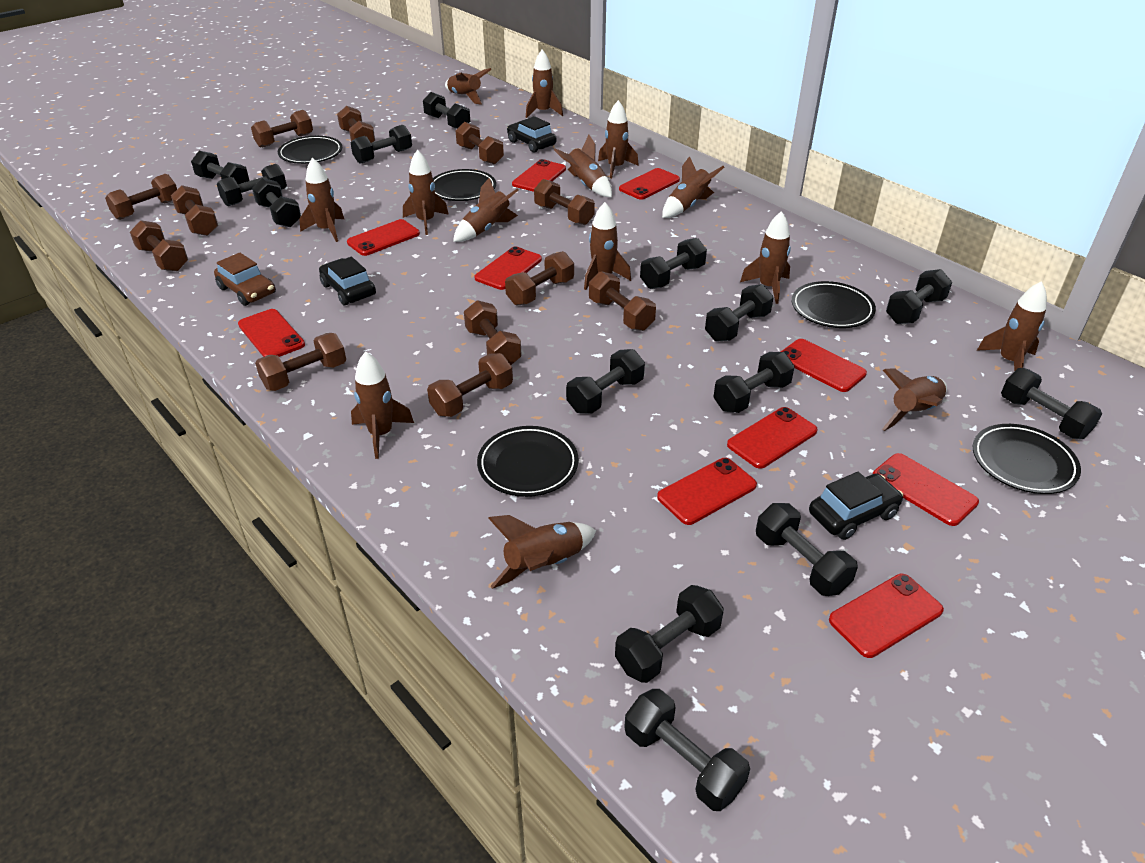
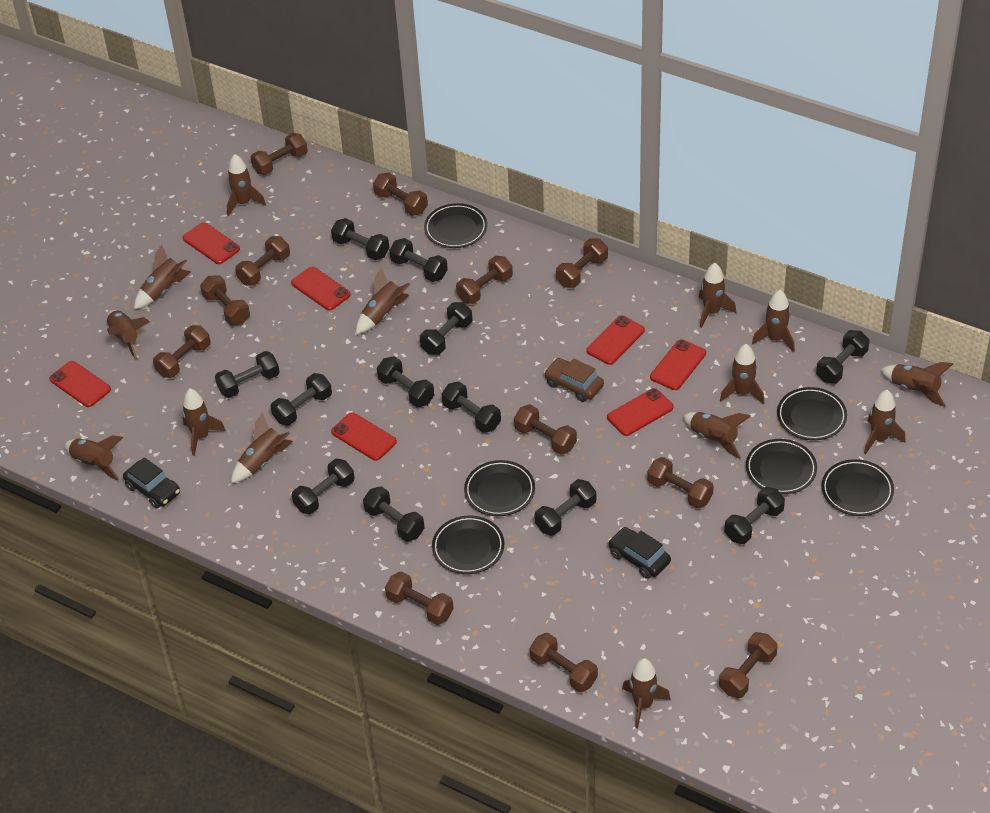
black car: [319,257,376,305] [507,116,556,153] [809,472,903,540] = 3 -> [123,457,180,509] [608,527,671,579] = 2
black dumbbell: [191,151,250,184] [217,164,287,206] [252,178,301,227] [351,125,412,164] [423,92,470,129] [566,349,645,414] [615,585,724,683] [624,689,750,811] [640,238,707,289] [705,284,774,342] [713,352,795,413] [756,503,858,596] [886,269,952,324] [1001,368,1102,439] = 14 -> [215,351,280,398] [271,373,332,426] [291,459,355,514] [331,218,389,260] [363,486,425,542] [377,356,434,407] [389,238,448,282] [420,302,472,355] [441,382,501,433] [534,479,596,536] [724,487,785,544] [816,330,869,383] = 12
black plate: [278,136,342,164] [433,169,496,201] [477,426,579,497] [792,281,876,328] [973,424,1081,494] = 5 -> [424,203,487,248] [432,516,504,574] [464,460,535,516] [746,439,817,494] [777,387,847,440] [821,459,894,516] = 6
red phone: [238,309,305,357] [347,219,420,256] [474,246,542,290] [512,159,566,192] [619,168,680,200] [657,458,757,525] [727,407,818,469] [781,339,867,392] [829,574,944,658] [873,453,979,526] = 10 -> [49,361,111,407] [183,222,240,264] [291,267,351,311] [331,412,397,461] [586,316,645,365] [607,388,674,436] [650,339,706,390] = 7

